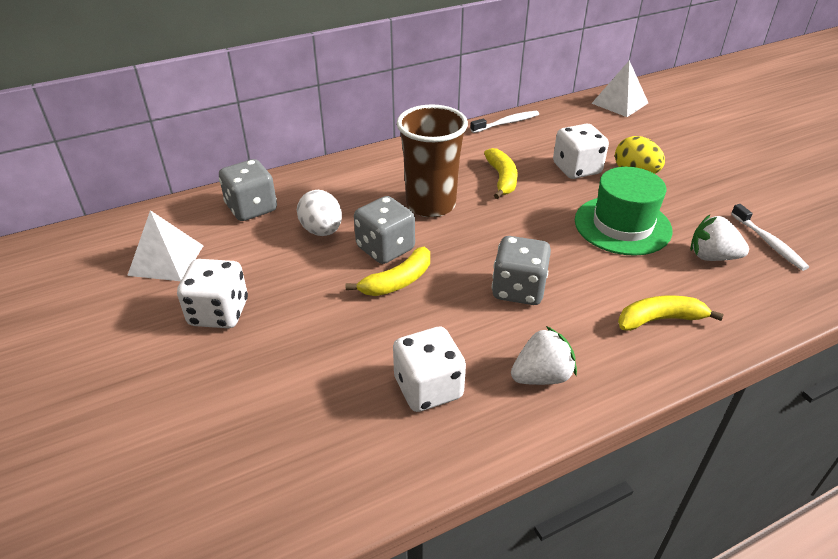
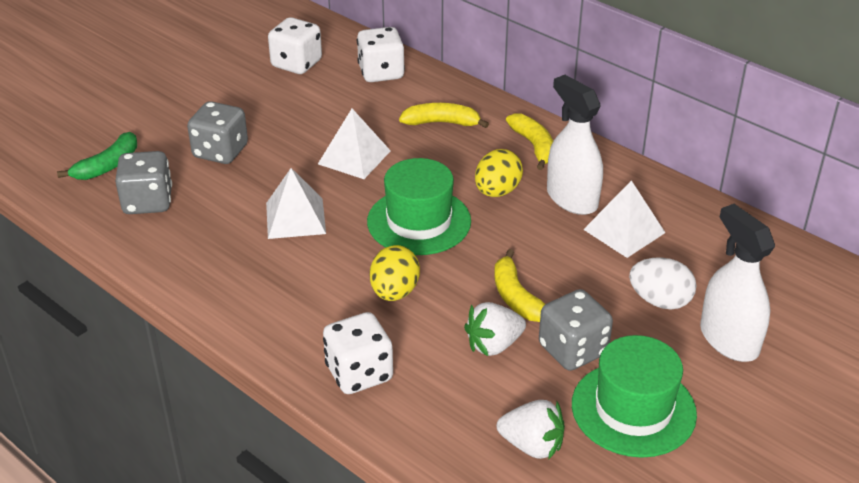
brown cup: [397,104,468,218] = 1 -> none = 0
green banana: none = 0 -> [57,132,137,180] = 1
green hat: [575,167,672,256] = 1 -> [367,158,471,255] [572,335,697,458] = 2
white pyramid: [127,210,204,281] [591,60,648,117] = 2 -> [266,168,326,239] [318,109,391,179] [583,180,665,258] = 3
white spray bottle: none = 0 -> [547,75,603,215] [700,204,775,362] = 2
white toothbrush: [470,111,539,133] [731,204,809,271] = 2 -> none = 0
yellow egg: [615,136,665,174] = 1 -> [370,245,420,301] [475,149,523,197] = 2

